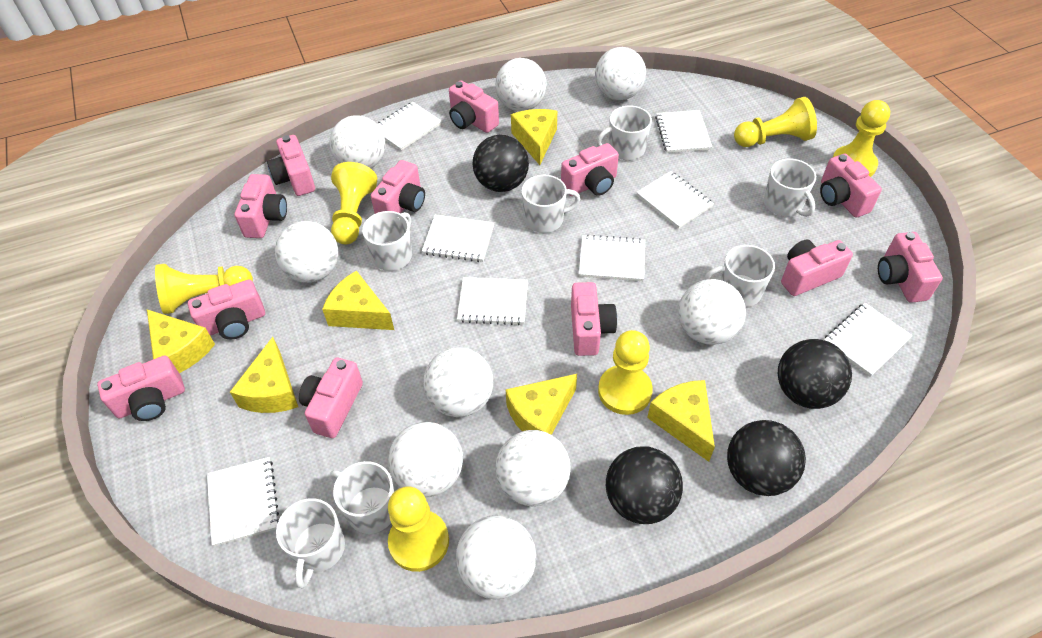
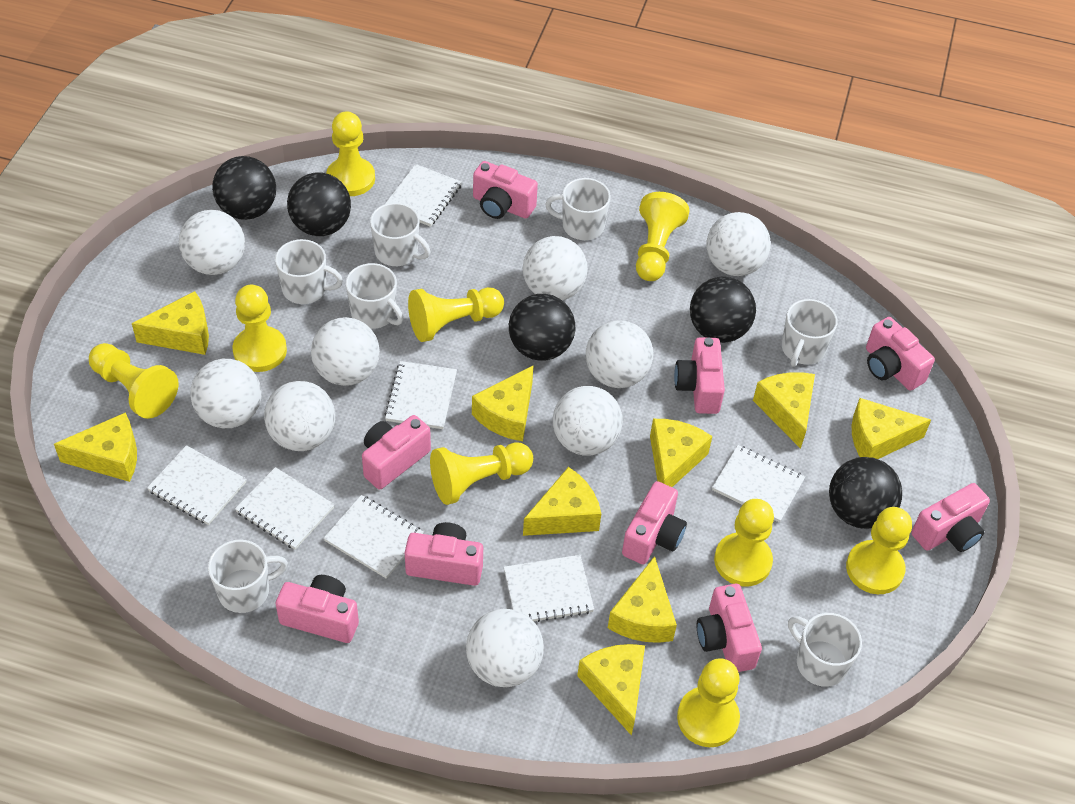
black ball: [472,135,529,192] [606,447,683,524] [727,420,806,496] [778,339,852,409] = 4 -> [212,156,276,220] [287,173,351,236] [509,294,575,361] [690,276,756,343] [829,457,902,529] = 5
pink camera: [97,356,185,421] [188,280,265,339] [234,174,287,238] [267,135,315,196] [299,358,363,438] [371,160,425,214] [449,81,499,133] [561,143,619,196] [571,282,617,356] [781,240,853,296] [820,154,882,217] [878,232,943,303] = 12 -> [276,575,359,643] [362,415,431,490] [405,522,483,586] [473,161,538,219] [622,481,687,564] [674,337,725,414] [696,584,762,672] [866,317,935,391] [911,483,990,552] = 9
white notebook: [207,457,279,546] [377,102,442,151] [422,215,494,262] [457,277,528,325] [579,234,645,281] [636,171,714,229] [655,110,712,153] [824,303,913,377] = 8 -> [147,445,247,525] [235,467,335,550] [324,495,423,579] [384,164,462,227] [384,361,457,429] [504,555,594,622] [712,445,805,523] = 7
yellow cheese: [147,310,215,373] [230,337,298,413] [322,271,394,330] [506,374,577,435] [511,109,557,165] [647,380,715,462] = 6 -> [54,412,137,482] [132,291,209,355] [472,366,533,441] [523,467,601,536] [577,644,645,736] [608,556,677,643] [650,419,712,487] [753,372,815,449] [852,398,931,459] = 9
yellow pawn: [155,264,253,314] [331,162,377,244] [388,486,449,572] [598,330,653,415] [734,97,817,147] [833,100,890,177] = 6 -> [89,343,179,419] [232,285,287,372] [326,111,375,196] [408,287,504,342] [430,442,533,505] [636,192,690,281] [677,658,740,747] [714,499,774,586] [846,507,912,594] = 9

